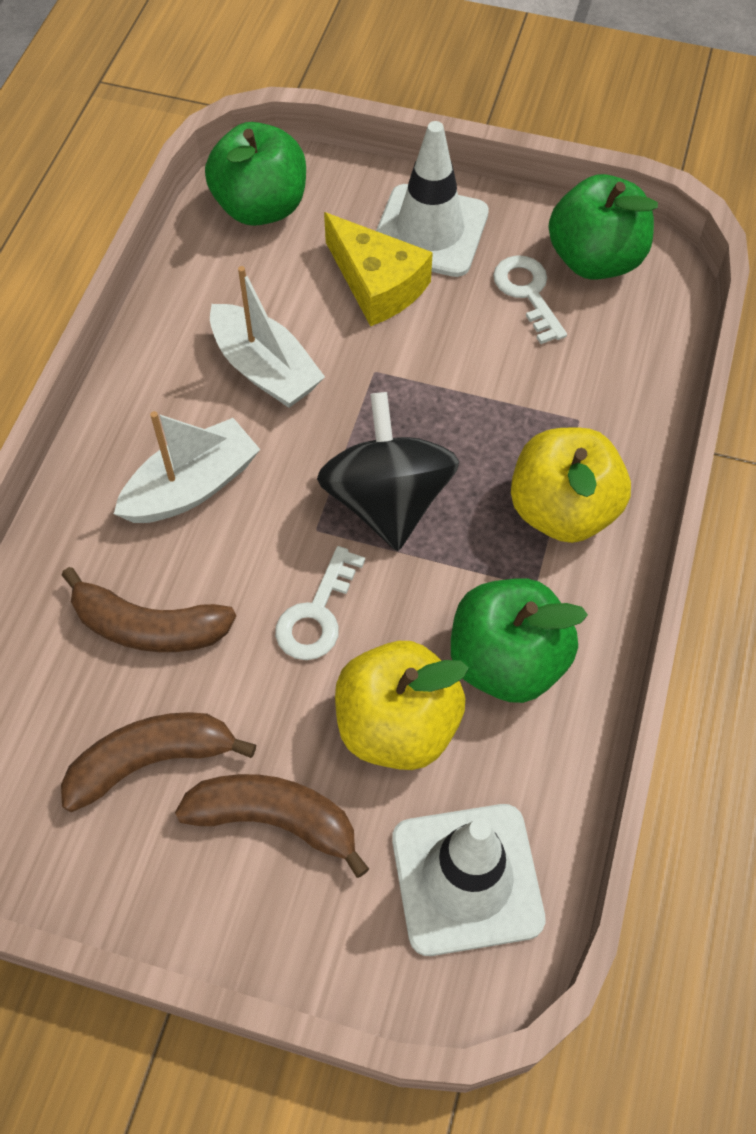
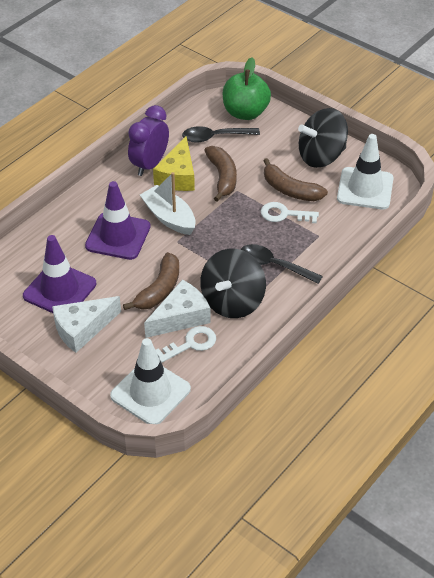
black spinning top: [317,392,459,551] = 1 -> [200,249,266,318] [298,108,348,168] = 2
black spoon: none = 0 -> [182,126,260,143] [240,244,323,284] = 2
green apple: [205,122,306,226] [451,578,588,703] [548,174,658,280] = 3 -> [223,58,271,120] = 1
purple clock: none = 0 -> [128,105,169,176] = 1
purple traffic cone: none = 0 -> [23,235,96,313] [85,181,151,260] = 2
white boat: [114,411,260,523] [210,266,325,408] = 2 -> [140,172,195,235] = 1
white cheese: none = 0 -> [52,296,121,353] [144,280,210,338] = 2
yellow apple: [335,641,469,770] [511,428,631,543] = 2 -> none = 0

